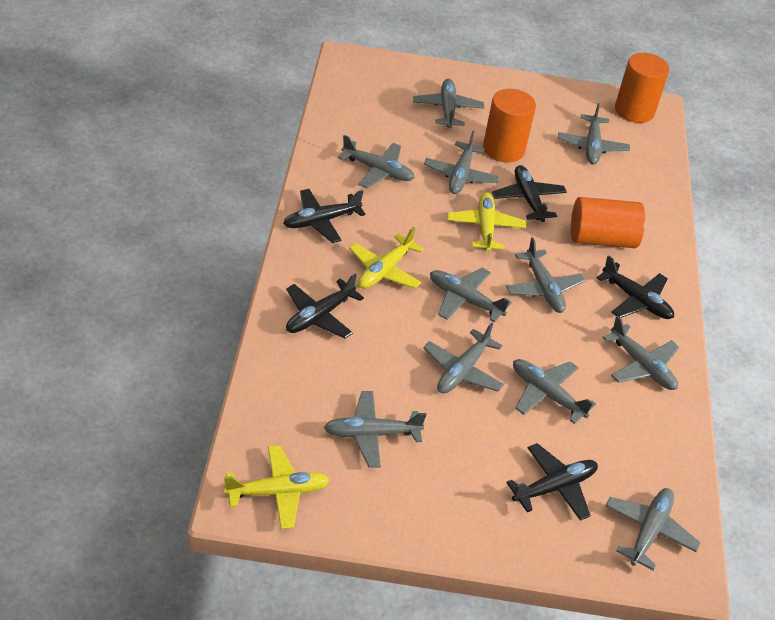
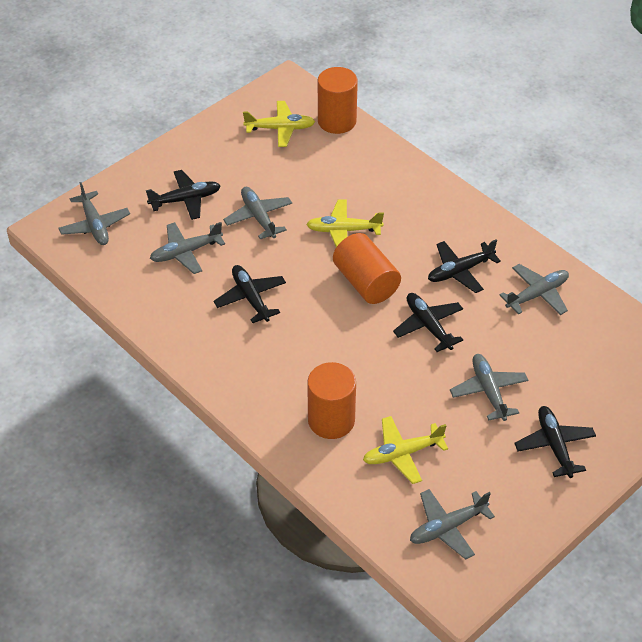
grey plane: [324,391,426,468] [338,135,415,188] [413,79,484,128] [423,323,504,394] [424,131,499,194] [430,268,512,322] [506,237,586,313] [513,359,596,424] [558,103,630,165] [602,316,679,390] [606,488,701,570] = 11 -> [58,182,130,245] [150,222,225,274] [223,187,292,239] [410,489,495,559] [450,354,528,421] [500,264,569,315] = 6

